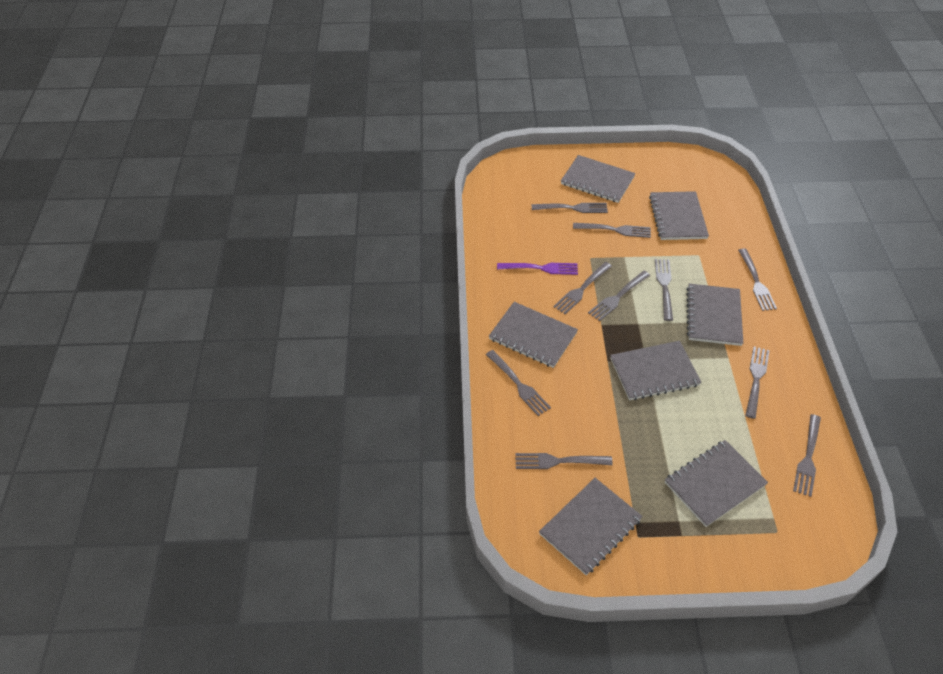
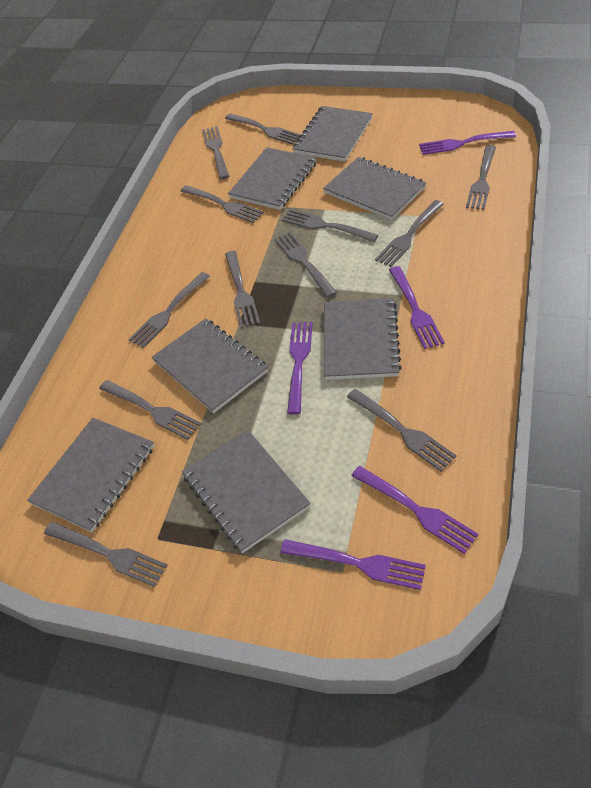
grey fork: [486,350,551,416] [515,453,613,469] [532,203,608,213] [553,262,612,314] [573,223,651,238] [588,271,650,321] [655,259,673,321] [738,249,777,311] [745,347,770,419] [793,414,821,497] = 10 -> [44,522,167,587] [99,380,201,440] [128,272,210,348] [181,185,264,223] [202,126,229,179] [225,113,301,145] [225,251,260,328] [275,231,337,298] [282,209,379,242] [347,389,457,472] [375,200,444,267] [466,145,496,210] = 12
purple fork: [497,263,578,275] = 1 -> [280,539,426,590] [287,322,313,414] [351,466,479,554] [389,266,445,349] [419,131,516,155] = 5

